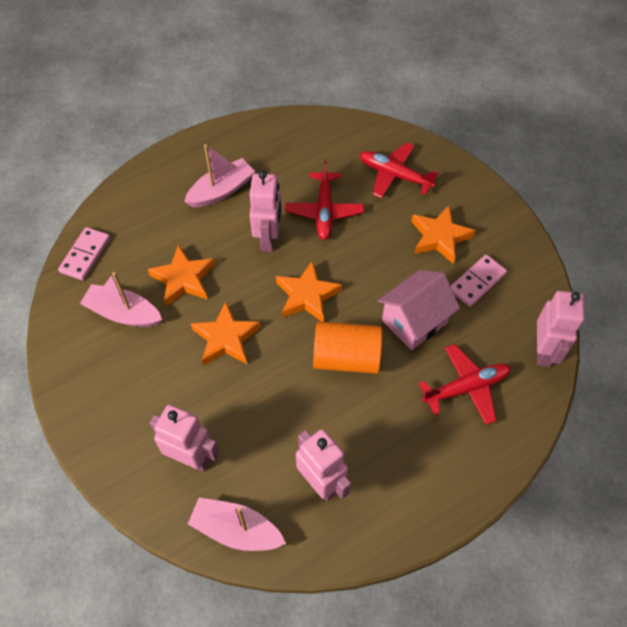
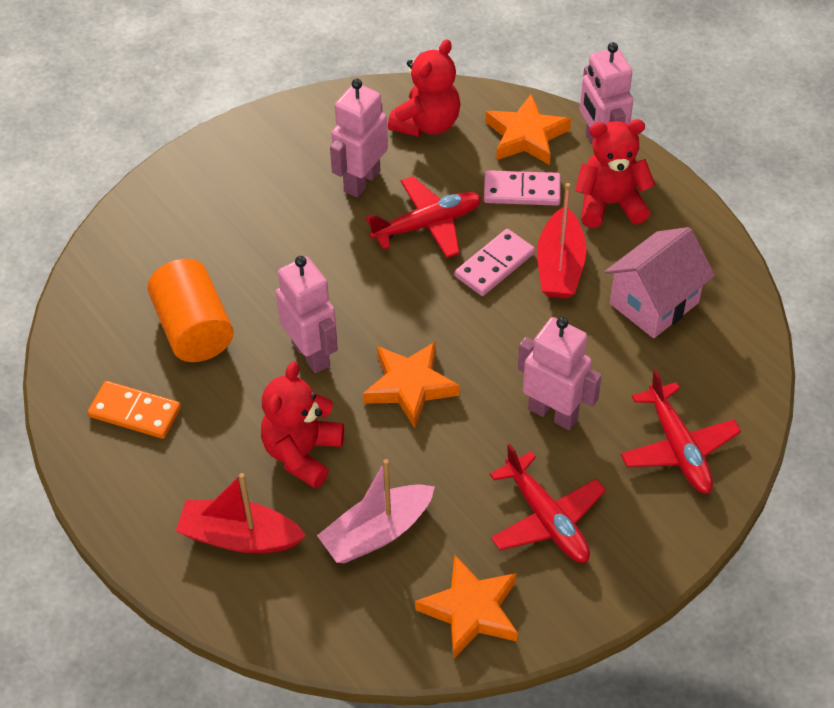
orange domino: none = 0 -> [88,381,181,439] = 1
orange star: [148,245,215,306] [191,302,261,365] [276,260,342,322] [412,205,476,264] = 4 -> [363,341,460,428] [415,555,518,659] [486,94,571,165] = 3
pink boat: [80,272,162,327] [184,144,255,207] [188,497,286,551] = 3 -> [317,459,435,563] = 1
red boat: none = 0 -> [176,473,306,553] [537,183,586,299] = 2
red teddy bear: none = 0 -> [261,361,344,489] [388,39,460,137] [575,119,655,228] = 3

